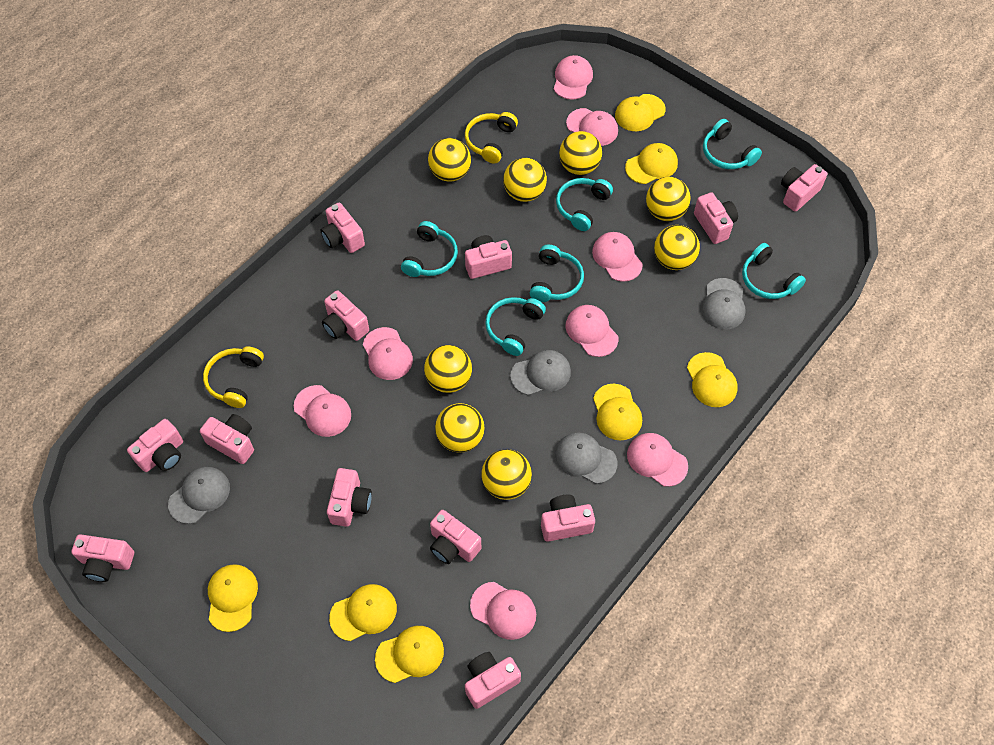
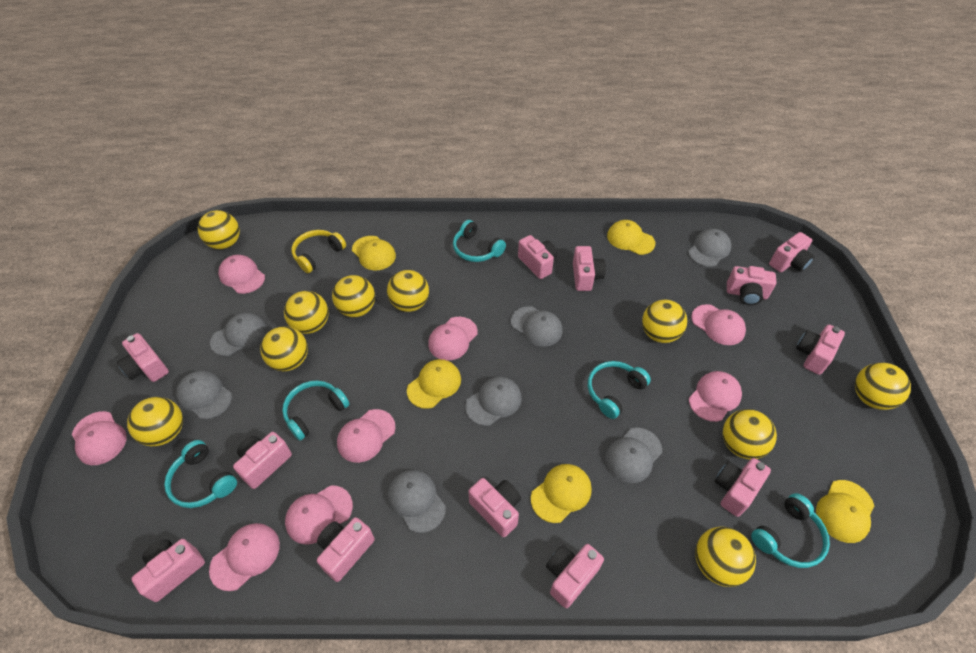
grey cap: [168,467,230,524] [510,350,571,395] [555,433,617,484] [702,278,746,330] = 4 -> [176,371,232,419] [210,313,267,356] [388,470,446,533] [465,377,522,426] [511,306,563,347] [605,428,662,483] [688,229,732,267] = 7
turquoise headphones: [401,221,458,277] [485,297,546,356] [530,245,584,302] [556,178,613,231] [703,119,762,169] [742,243,806,299] = 6 -> [164,440,237,508] [282,381,349,441] [453,220,506,262] [588,361,651,419] [751,493,830,568] = 5
yellow ball: [424,345,472,393] [428,138,471,182] [435,403,484,453] [481,449,532,500] [503,158,547,202] [559,131,602,175] [646,177,691,221] [654,225,700,270] = 8 -> [127,397,183,446] [198,210,240,249] [260,326,308,371] [284,291,329,334] [332,275,375,317] [387,270,429,312] [642,300,687,343] [695,526,756,587] [723,409,777,459] [855,362,911,410] = 10
yellow cap: [208,564,258,632] [329,584,397,641] [375,626,444,683] [593,384,642,440] [615,94,665,131] [625,143,678,184] [687,352,738,407] = 7 -> [352,236,396,270] [407,359,461,409] [531,464,592,523] [607,220,655,255] [816,480,874,543] = 5
yellow headphones: [203,347,264,408] [465,112,518,163] = 2 -> [292,230,346,273] = 1

